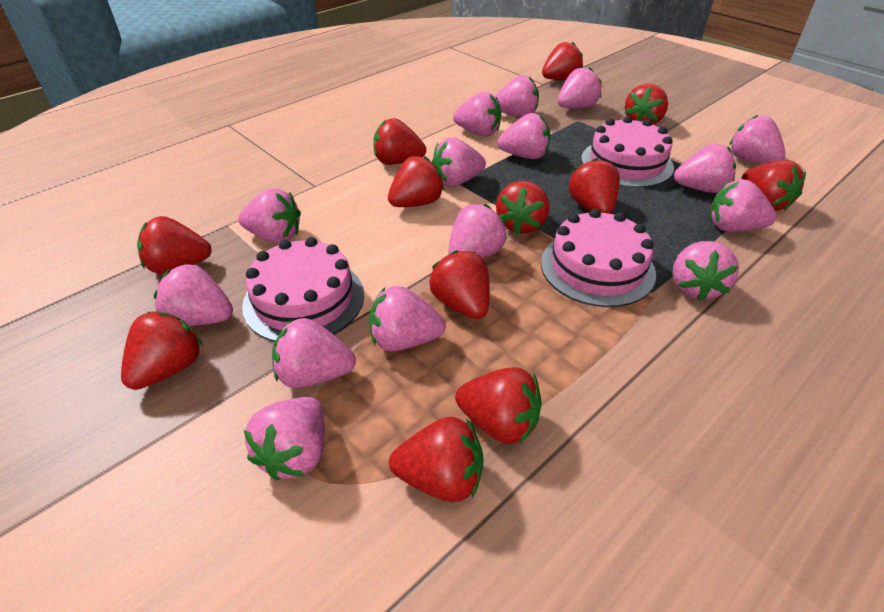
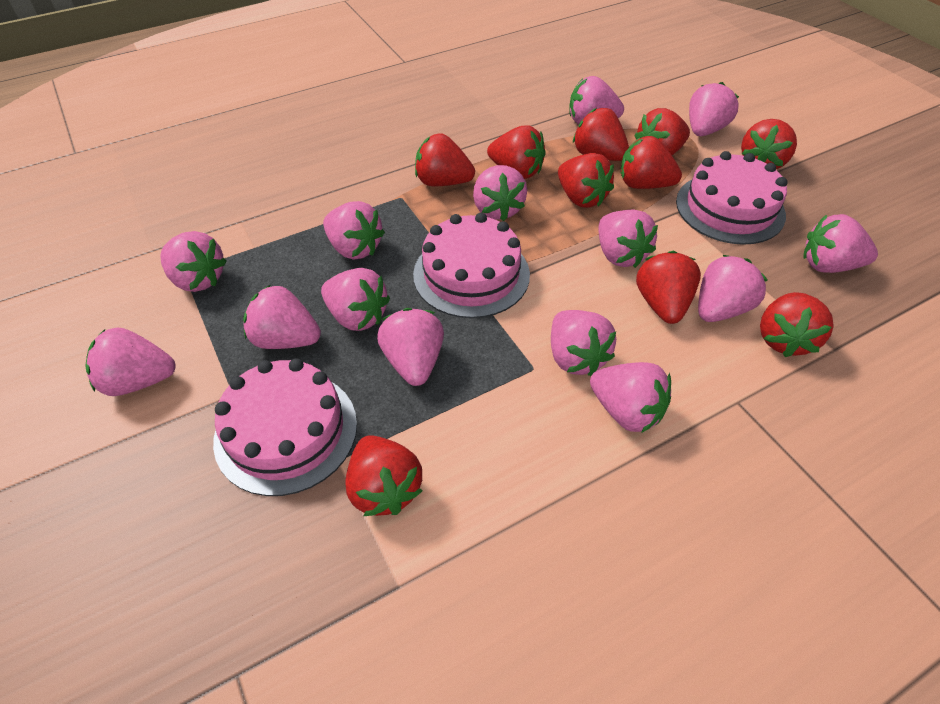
pink strawberry: [154,264,233,326] [238,188,301,243] [244,397,325,480] [272,318,356,388] [369,286,446,351] [432,138,486,187] [448,204,507,258] [453,92,501,136] [494,75,539,117] [498,113,551,159] [557,67,601,109] [672,241,739,301] [674,143,736,193] [709,179,777,232] [729,115,786,163] = 15 -> [85,327,176,396] [160,231,227,292] [243,285,321,349] [321,268,390,331] [323,201,385,260] [377,308,444,386] [473,165,527,221] [551,310,616,376] [569,76,624,124] [590,362,671,433] [598,210,658,268] [689,82,739,136] [698,255,768,322] [803,214,878,273] = 14
red strawberry: [121,312,203,390] [137,216,212,274] [374,118,426,165] [388,156,444,207] [389,417,484,502] [429,250,490,319] [455,367,542,444] [496,181,549,234] [542,42,583,80] [569,158,620,214] [625,83,668,125] [742,160,806,211] = 12 -> [345,435,422,516] [415,134,475,186] [487,125,546,179] [558,153,614,208] [573,108,629,161] [621,136,682,189] [635,108,690,155] [636,251,701,324] [741,119,797,169] [760,292,834,357] = 10

